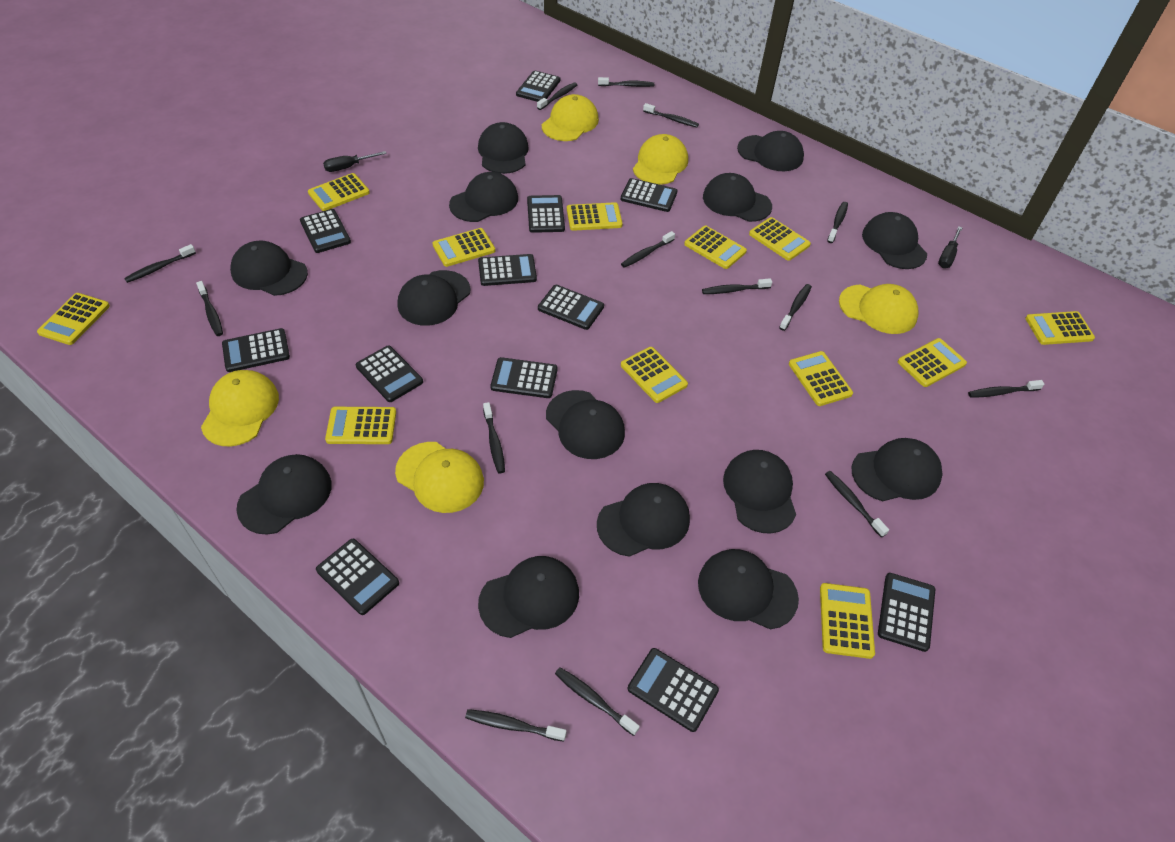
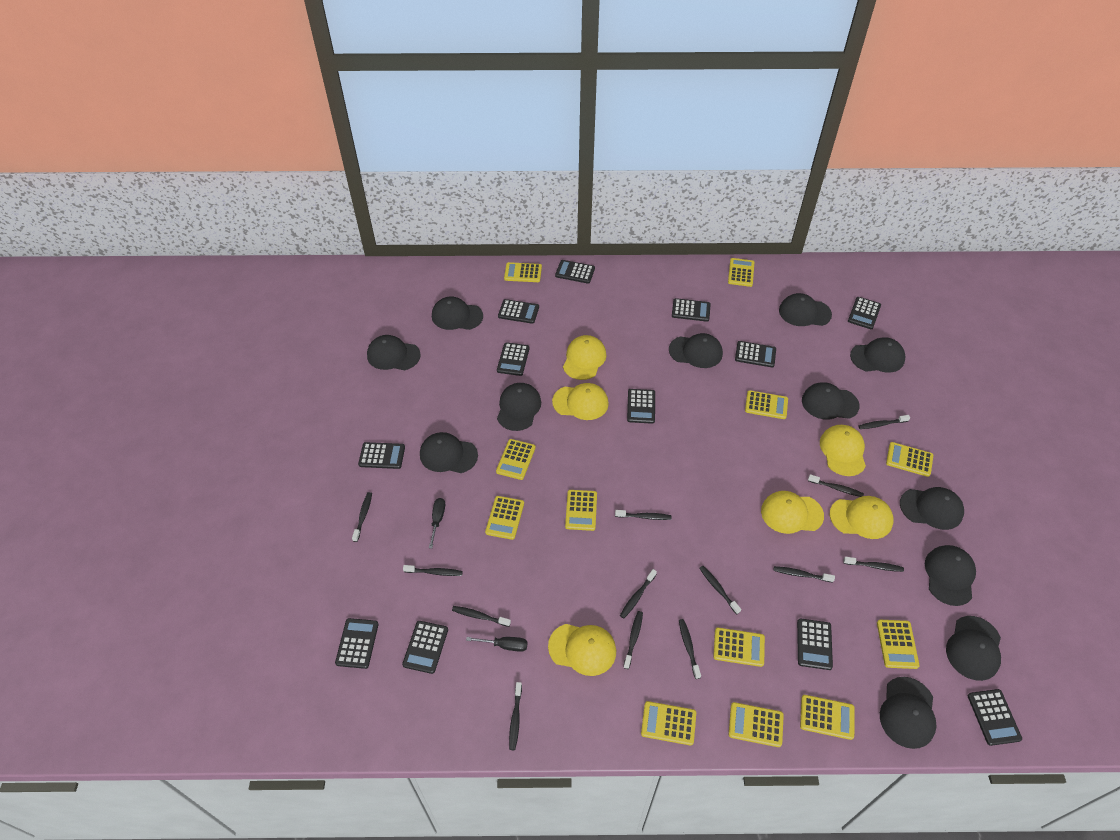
black cap: [230,241,308,296] [236,454,332,535] [397,270,471,326] [449,172,518,222] [478,122,529,174] [478,556,579,638] [546,390,625,459] [597,483,690,557] [698,549,799,630] [703,173,772,222] [723,450,796,534] [737,131,804,171] [852,438,943,501] [862,212,927,269] = 14 -> [367,335,421,371] [420,432,478,473] [432,297,483,330] [497,383,541,431] [669,333,723,368] [779,293,832,326] [802,382,860,420] [850,337,905,373] [880,677,937,749] [900,487,964,530] [925,545,976,606] [946,616,1001,681] = 12
black toothbrush: [124,244,196,283] [196,281,223,336] [465,709,567,742] [483,402,505,473] [537,82,577,110] [555,667,640,736] [598,77,654,87] [621,231,675,268] [643,103,699,127] [702,278,772,294] [779,284,812,331] [825,471,889,537] [827,202,848,243] [968,380,1044,398] = 14 -> [352,492,372,542] [403,565,463,576] [452,606,511,627] [509,682,522,750] [615,510,672,520] [620,569,657,619] [623,611,643,669] [679,619,701,679] [699,566,741,614] [774,566,835,583] [808,474,864,497] [843,557,904,572] [858,415,910,429] = 13
yellow cap: [201,370,279,446] [395,442,484,513] [542,94,599,141] [633,134,688,185] [839,284,919,334] = 5 -> [548,624,616,676] [552,383,609,420] [563,335,606,380] [761,491,824,534] [820,425,866,476] [830,496,894,539] = 6

